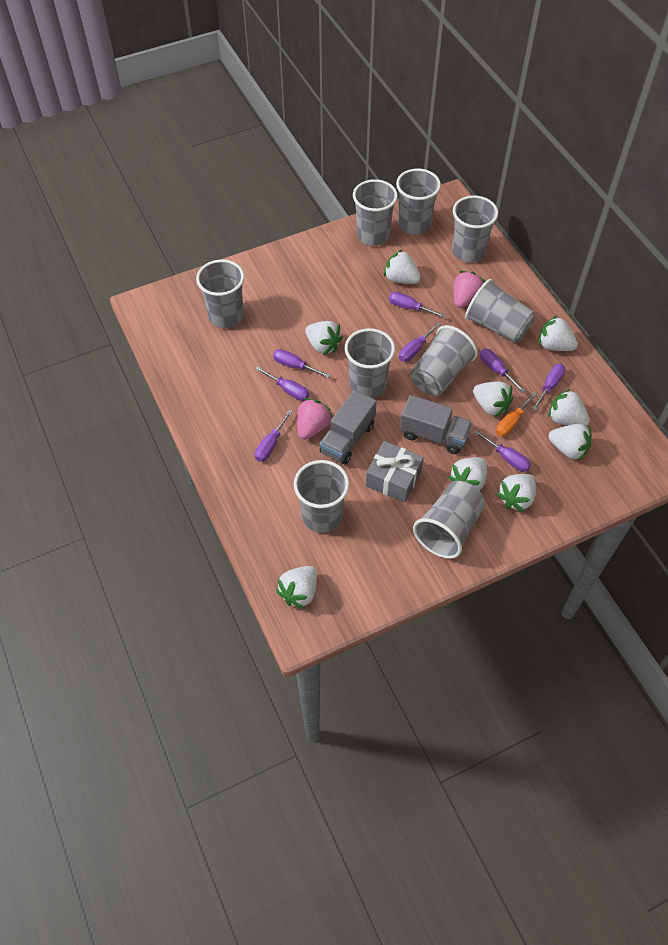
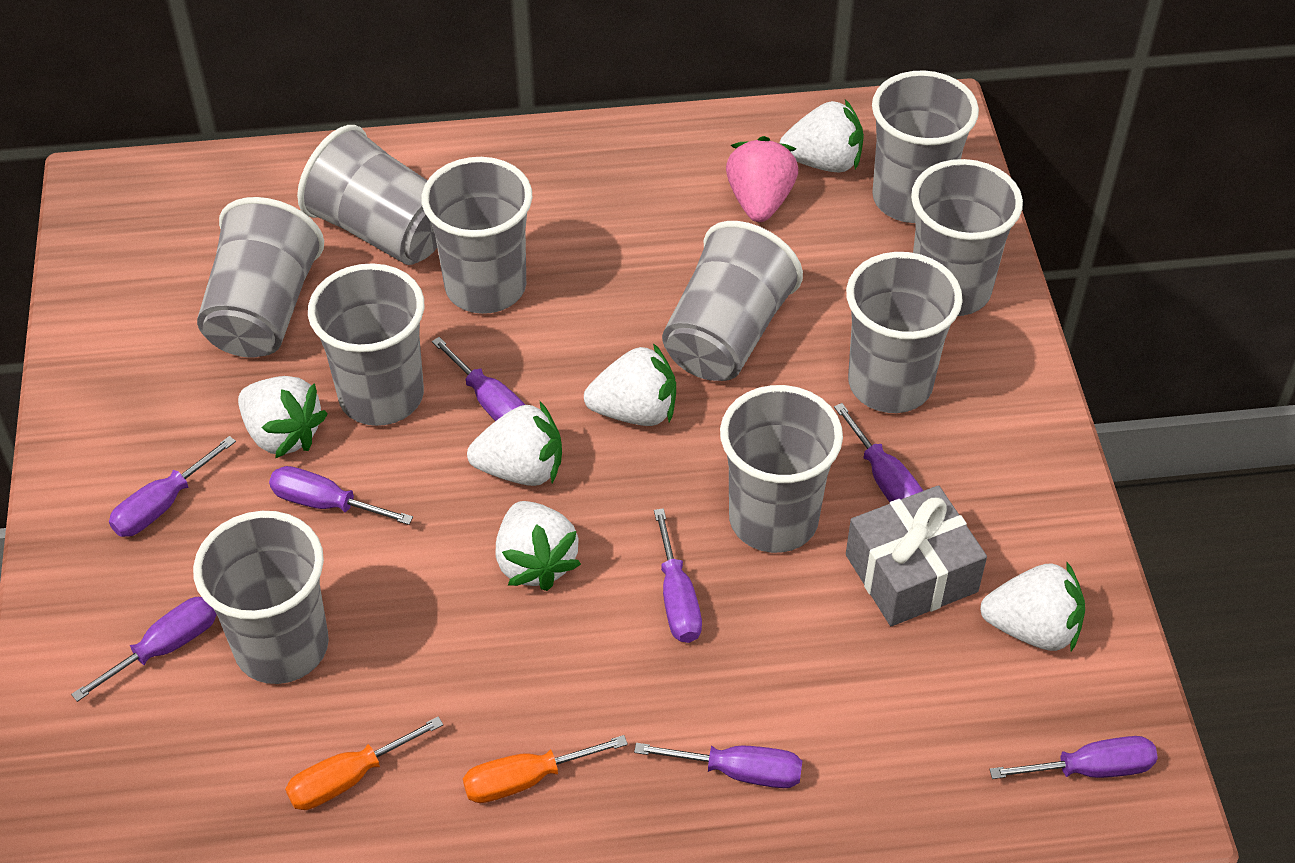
grey cup: [196,260,244,328] [294,460,349,533] [345,328,395,398] [353,179,398,246] [396,168,441,235] [410,325,478,396] [413,481,485,559] [452,196,498,262] [465,279,535,343] = 9 -> [193,511,329,684] [197,197,324,358] [297,125,437,265] [308,263,424,426] [422,157,532,314] [662,221,803,381] [720,385,843,553] [846,252,963,413] [872,70,979,223] [911,159,1023,316] = 10
grey truck: [320,390,377,465] [400,395,472,454] = 2 -> none = 0
orange screwdriver: [496,392,537,437] = 1 -> [285,717,443,810] [463,735,628,803] = 2
pink strawberry: [297,398,333,440] [453,271,486,308] = 2 -> [726,136,798,222] = 1
white strawberry: [276,566,317,609] [305,321,343,355] [384,250,421,284] [448,457,487,491] [473,381,513,417] [496,474,536,512] [538,316,578,351] [548,389,590,426] [548,424,591,461] = 9 -> [238,376,328,458] [467,402,562,486] [496,501,581,591] [584,343,676,426] [780,99,864,172] [980,561,1085,651] = 6

